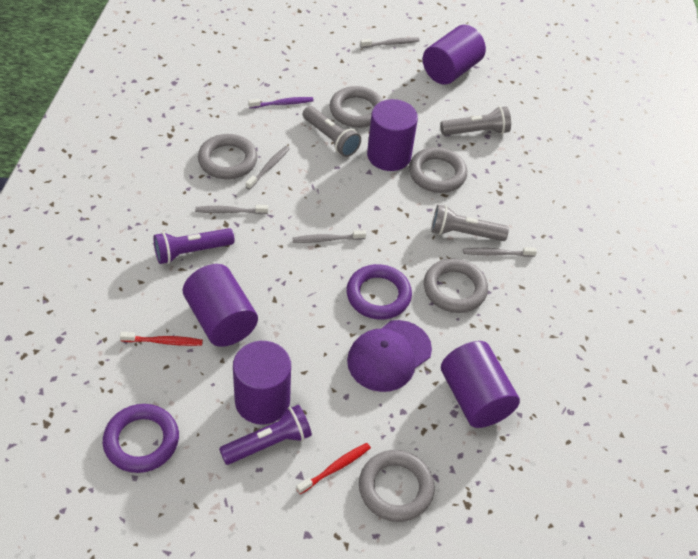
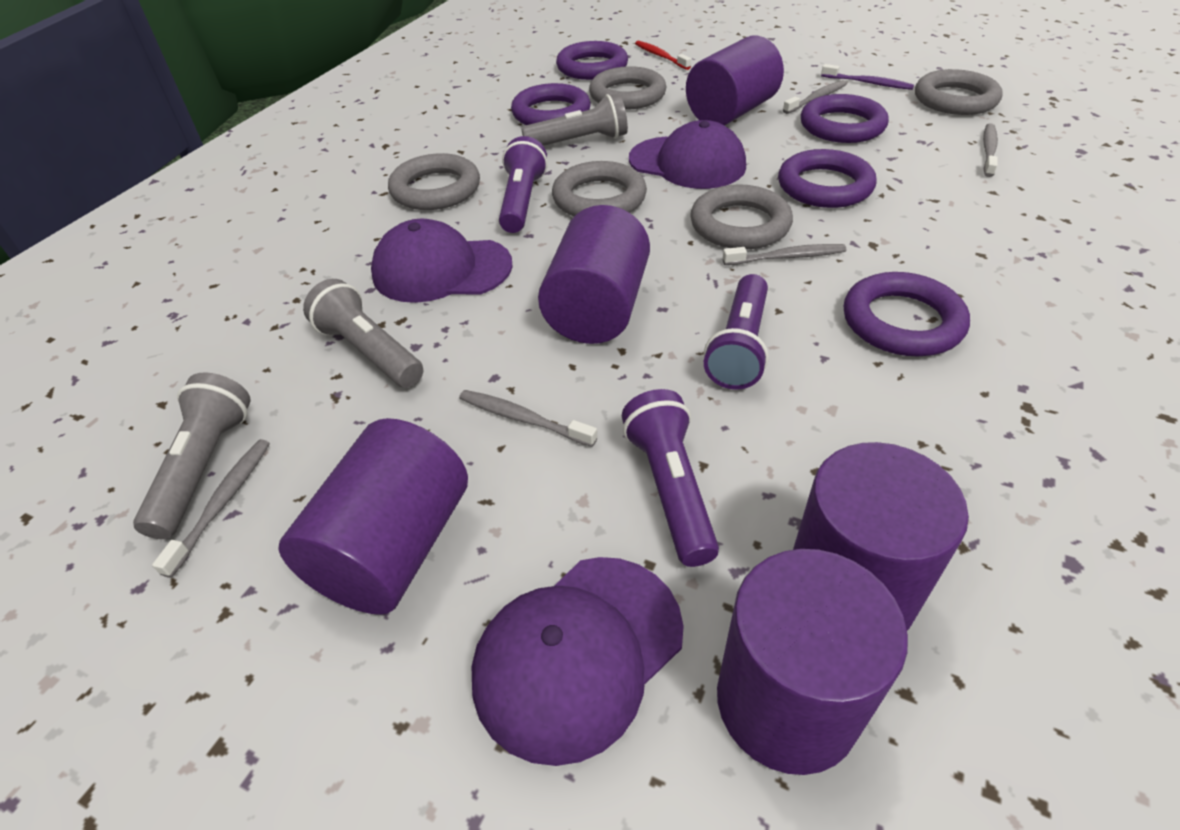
purple cap: [347,320,432,392] = 1 -> [371,219,513,303] [471,557,684,766] [629,120,746,189] = 3
purple flashlight: [153,228,235,264] [219,405,312,465] = 2 -> [499,136,548,233] [622,389,719,567] [704,274,769,390] = 3
purple ring: [103,404,179,473] [346,264,412,320] = 2 -> [511,83,591,125] [556,41,628,80] [778,149,877,208] [801,94,889,143] [844,272,970,357] = 5
red toothbrush: [120,332,203,346] [296,443,371,494] = 2 -> [635,41,691,70] = 1

